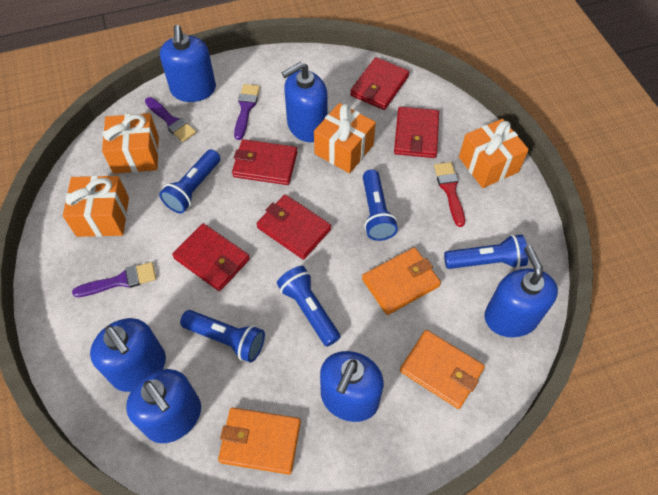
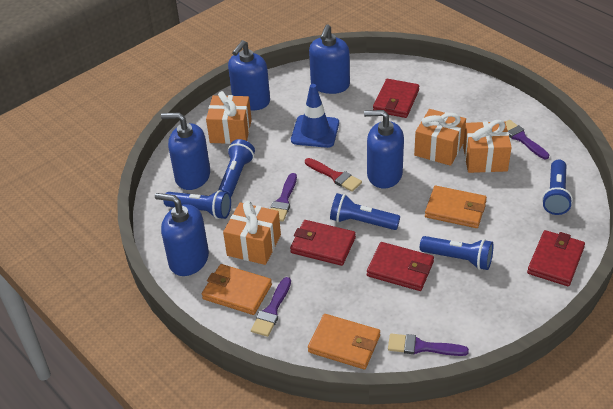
blue soap dispenser: [90,318,166,392] [126,369,201,443] [160,25,216,102] [282,62,328,142] [320,351,384,422] [484,245,558,337] = 6 -> [155,193,209,276] [161,112,210,190] [228,40,270,110] [309,24,350,94] [364,110,404,188] = 5
blue traffic cone: none = 0 -> [291,84,339,148] = 1
purple brush: [72,262,156,297] [145,97,196,142] [234,84,260,140] = 3 -> [251,277,291,337] [271,173,297,222] [388,333,469,356] [505,120,549,159] = 4
red wallet: [172,223,250,291] [232,139,297,185] [257,194,331,260] [350,57,409,110] [394,107,439,158] = 5 -> [290,220,356,266] [367,242,434,291] [373,79,419,118] [527,230,585,286] = 4

